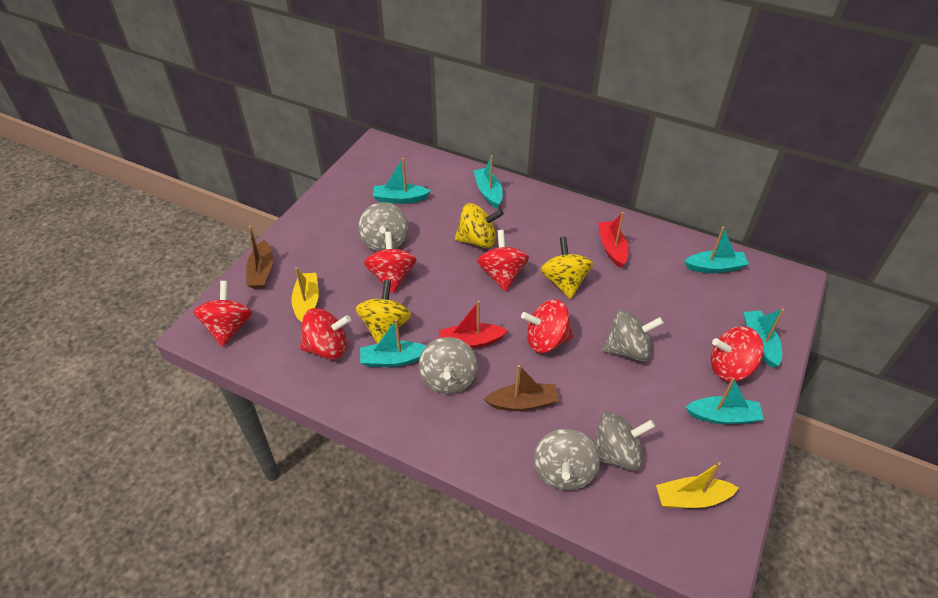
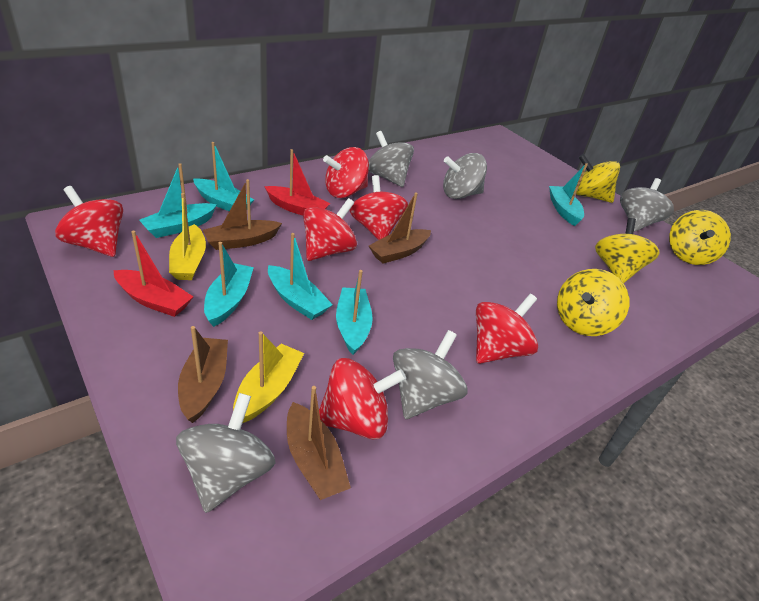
brown boat: [246,226,273,289] [484,365,559,411] = 2 -> [178,326,228,423] [203,179,282,250] [287,386,351,500] [369,193,431,264] = 4
yellow spinning top: [356,280,411,344] [455,203,504,248] [541,237,593,299] = 3 -> [557,269,629,336] [576,154,620,203] [595,218,660,283] [669,210,731,265] = 4

